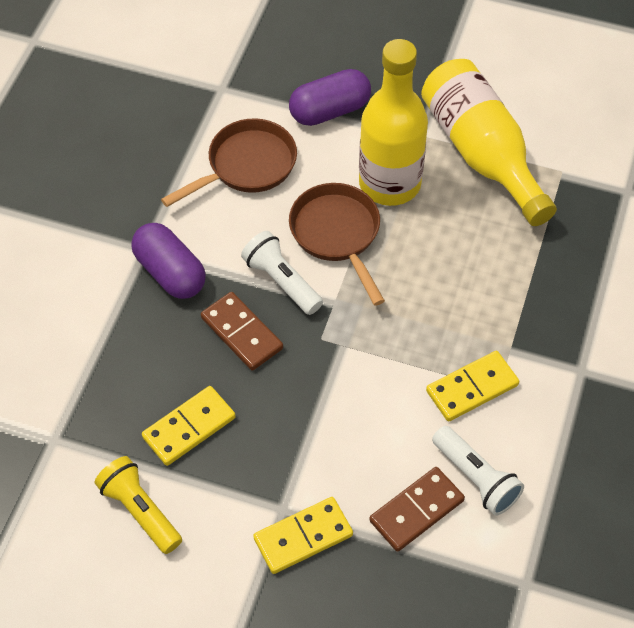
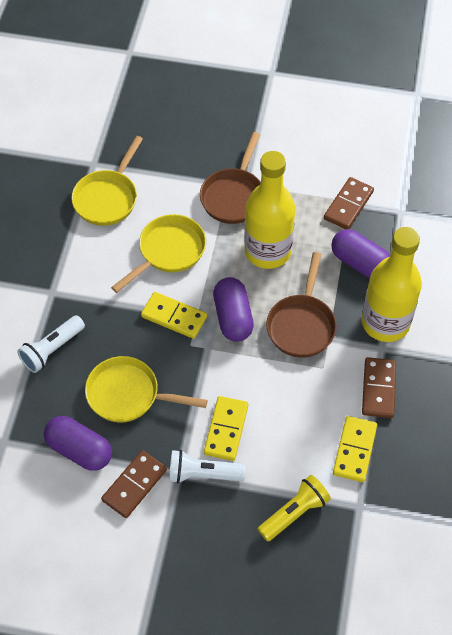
brown domino: [201,292,283,371] [369,467,465,552] = 2 -> [101,450,167,518] [324,177,374,229] [362,357,396,418] = 3
purple capsule: [131,223,206,299] [289,69,371,126] = 2 -> [44,416,112,471] [213,277,254,342] [331,229,390,279] = 3
yellow pan: none = 0 -> [71,136,143,226] [85,356,208,423] [111,214,206,293] = 3

